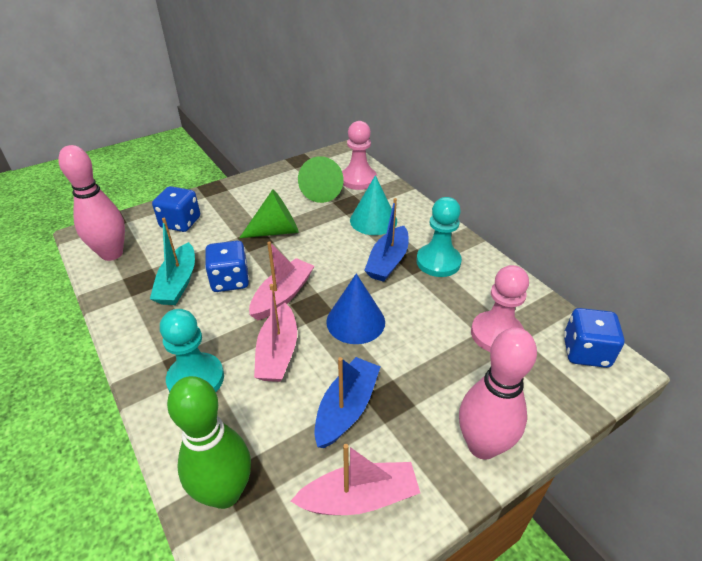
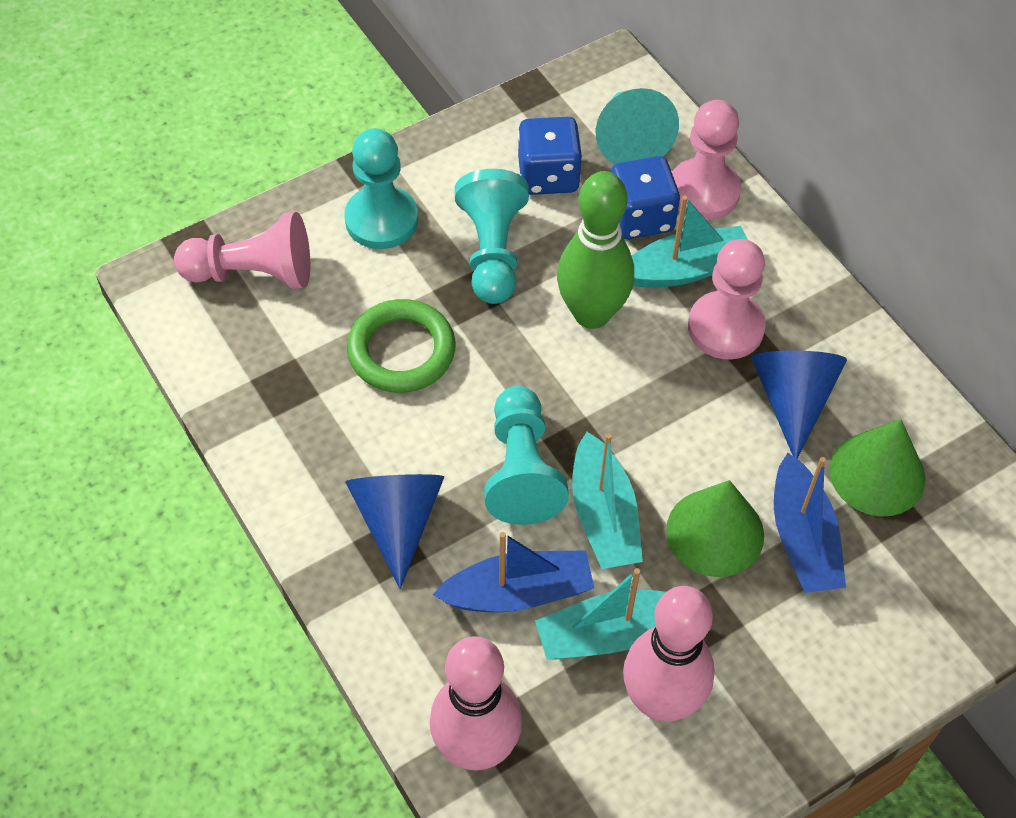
blue cone: [326,274,385,344] = 1 -> [345,474,444,589] [751,350,847,459] = 2
blue dice: [152,186,200,232] [205,241,249,292] [564,308,625,368] = 3 -> [518,117,582,195] [610,156,680,239] = 2
green ring: none = 0 -> [347,299,456,393] = 1
pink boat: [249,241,314,320] [254,284,297,382] [291,444,420,515] = 3 -> none = 0
pink pawn: [342,121,377,190] [471,265,529,352] = 2 -> [174,212,310,289] [672,100,741,220] [688,239,766,360] = 3
turquoise boat: [150,218,195,305] = 1 -> [535,568,666,660] [572,432,643,569] [631,195,748,287] = 3
turquoise pawn: [160,309,224,392] [417,197,462,277] = 2 -> [344,128,418,249] [455,169,529,304] [484,386,569,525] = 3

